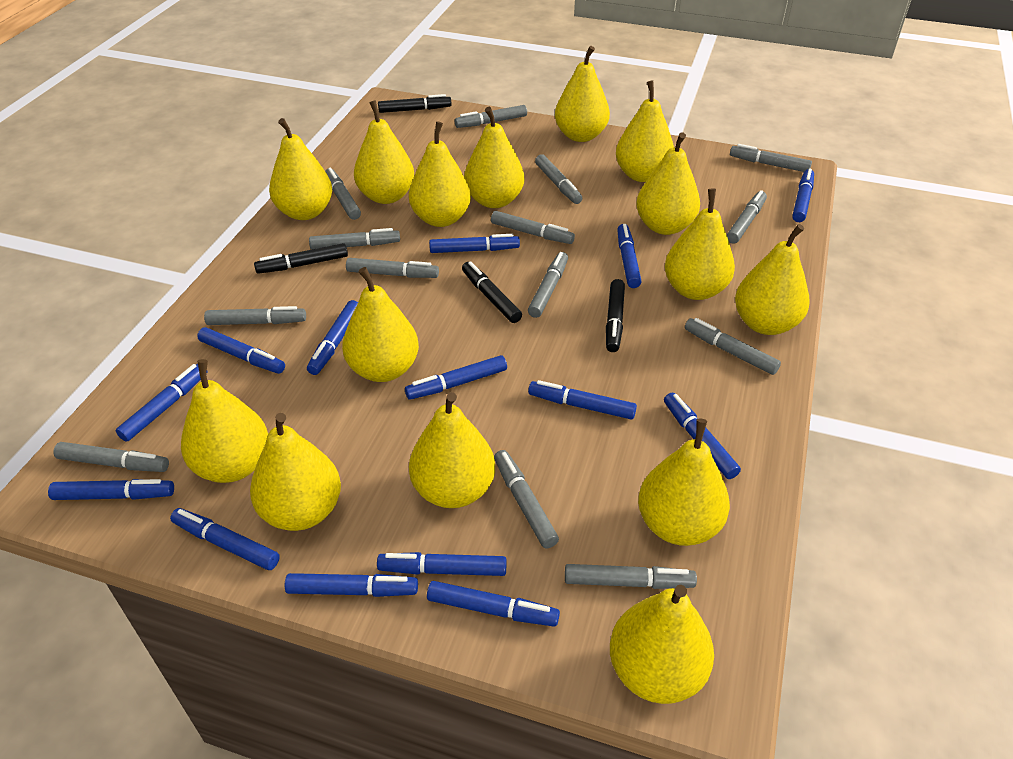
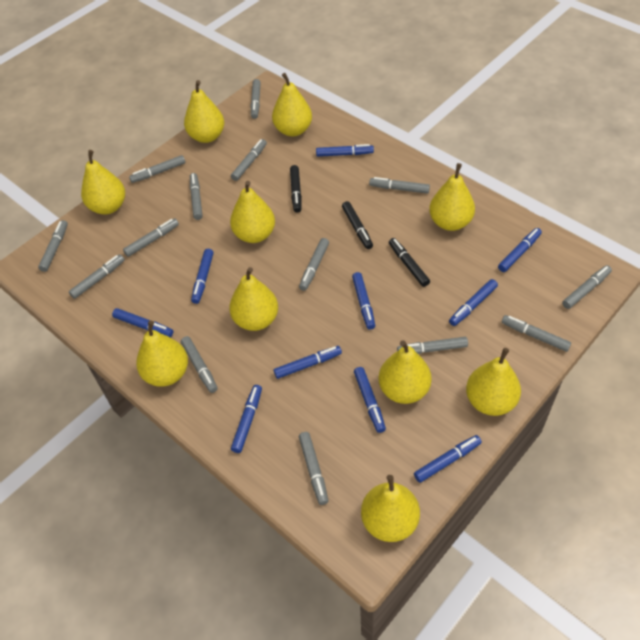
black marker: [254,243,348,274] [378,94,452,113] [462,261,522,323] [606,279,625,352] = 4 -> [290,165,302,213] [342,201,373,249] [389,238,430,287] = 3
blue marker: [48,479,174,500] [116,364,207,442] [170,508,280,570] [197,327,285,374] [285,573,418,597] [307,300,358,375] [377,552,507,576] [405,355,507,400] [427,581,560,627] [429,234,520,253] [528,380,637,420] [617,224,642,288] [664,393,741,479] [792,169,814,222] = 14 -> [112,308,173,337] [191,249,214,304] [231,385,262,453] [274,346,342,379] [316,144,374,157] [352,272,375,330] [354,367,386,433] [414,435,482,483] [449,279,498,326] [498,228,542,272] = 10
yellow pear: [181,359,268,483] [250,413,341,531] [269,118,332,220] [342,267,419,382] [354,100,414,204] [409,121,471,227] [409,392,495,508] [464,107,524,208] [555,46,610,142] [610,585,714,704] [616,80,674,182] [636,132,700,235] [638,419,730,546] [665,189,735,300] [735,224,810,335] = 15 -> [81,150,125,215] [136,320,188,386] [184,80,224,143] [229,267,278,331] [230,181,275,243] [272,73,312,136] [361,475,420,542] [379,340,432,404] [429,163,475,231] [466,348,521,416] = 10

